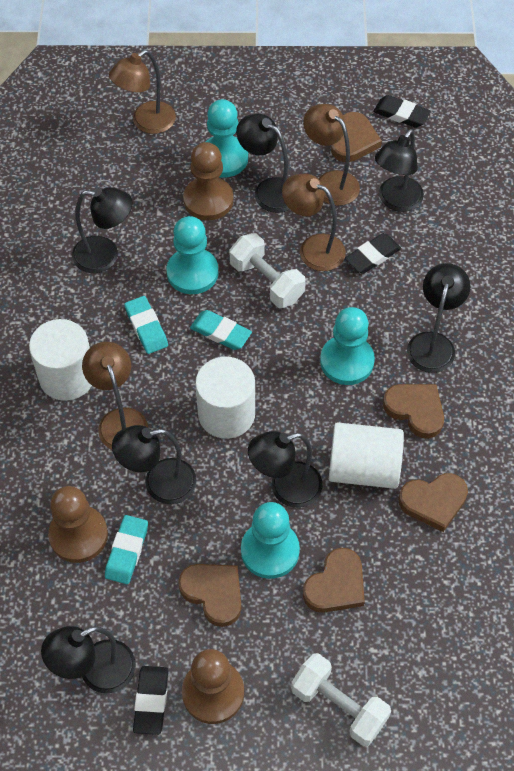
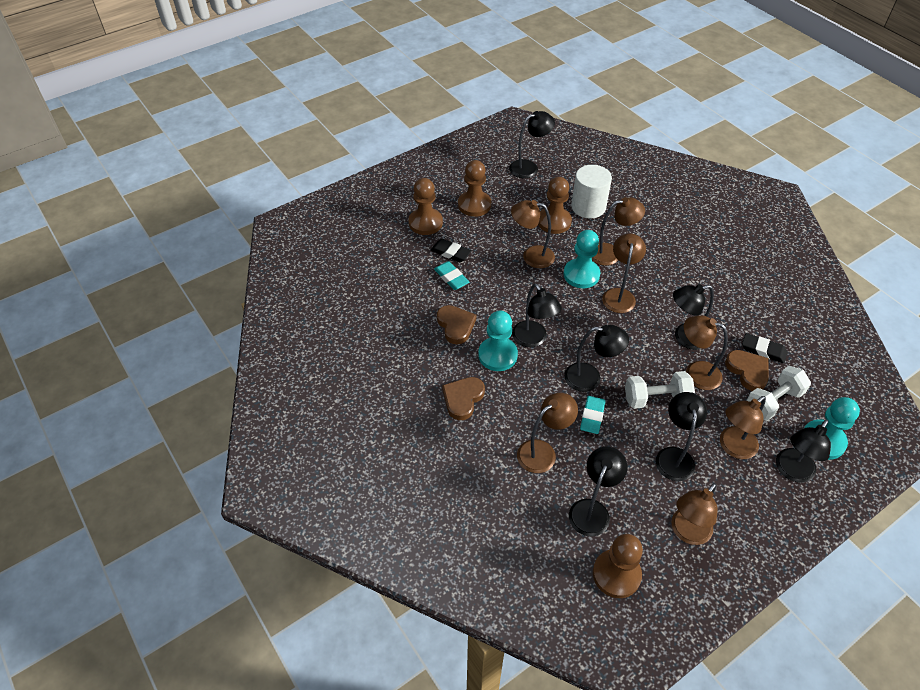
black eraser: [133,666,168,735] [345,233,401,274] [373,95,431,128] = 3 -> [431,239,472,262] [742,333,787,363] = 2
brown heart: [178,564,241,627] [303,548,365,613] [331,112,382,162] [383,384,444,439] [398,473,468,532] = 5 -> [437,305,476,344] [442,377,485,420] [725,350,769,391] = 3
brown lamp: [82,342,148,450] [109,50,176,134] [282,174,346,271] [303,104,360,206] = 4 -> [511,200,555,268] [517,393,578,473] [592,197,645,266] [602,233,646,313] [672,483,718,545] [684,315,728,390] [720,396,766,459] = 7
brown pawn: [48,486,108,563] [182,649,244,724] [183,142,233,220] = 3 -> [408,178,443,235] [458,160,491,217] [538,177,572,234] [593,534,643,598] = 4
turquoise eraser: [105,515,148,584] [124,296,168,354] [190,310,252,350] = 3 -> [434,261,469,290] [580,396,606,434] = 2
turquoise pawn: [166,216,219,294] [205,99,248,178] [241,502,300,579] [320,307,375,385] = 4 -> [478,311,518,371] [563,230,600,288] [804,397,860,460] = 3
white cylinder: [29,319,92,401] [195,357,255,439] [329,422,404,489] = 3 -> [571,165,612,218] = 1

